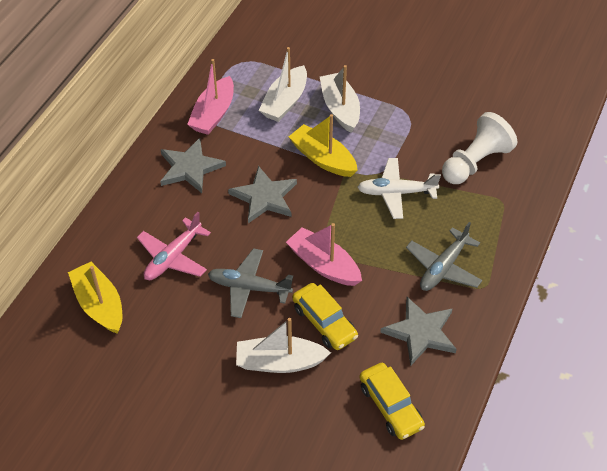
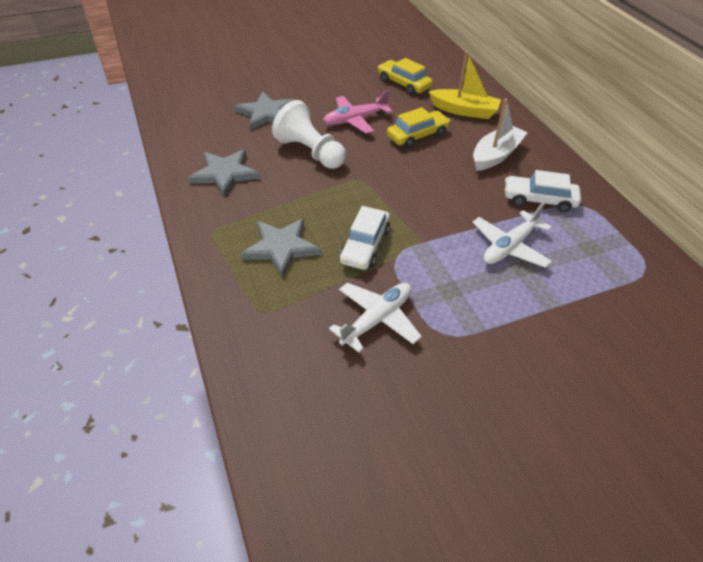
grey plane: [208,248,293,318] [406,222,482,291] = 2 -> none = 0
pink boat: [187,59,234,135] [286,223,362,286] = 2 -> none = 0
white boat: [236,318,331,373] [259,47,307,122] [320,65,360,133] = 3 -> [473,98,528,171] = 1
white car: none = 0 -> [340,206,390,270] [505,170,581,212] = 2
white plane: [357,158,441,219] = 1 -> [329,283,422,353] [472,203,552,268] = 2
yellow boat: [68,262,122,333] [289,114,358,177] = 2 -> [428,51,501,119] = 1

